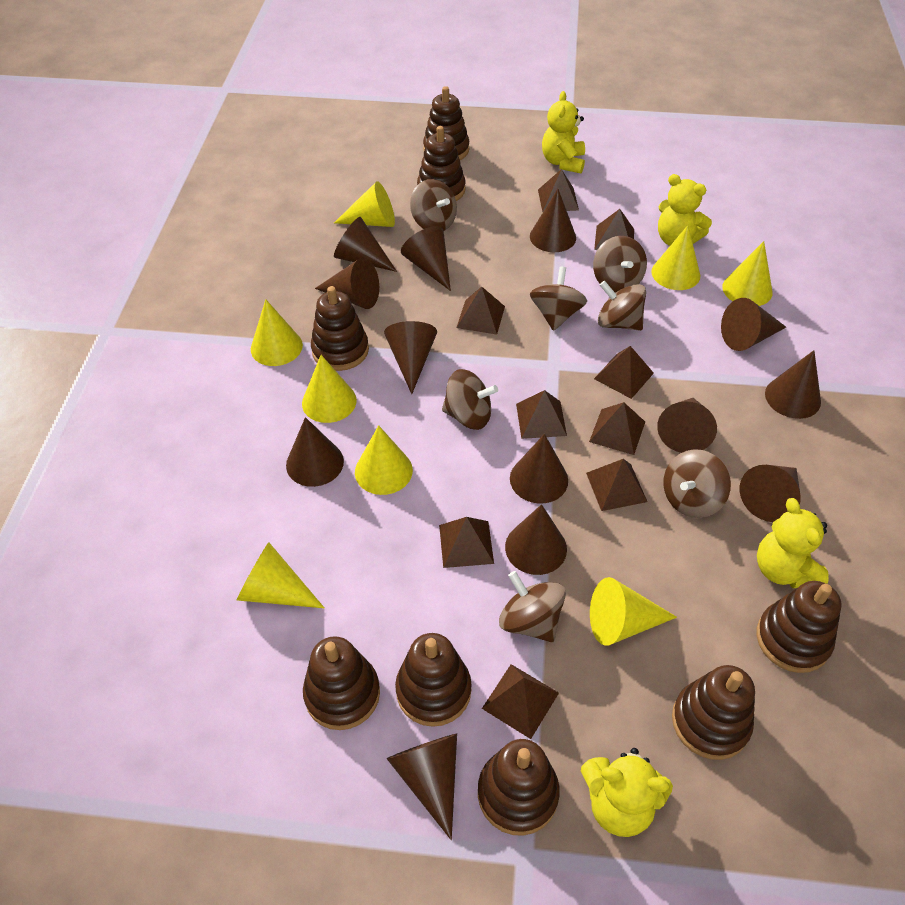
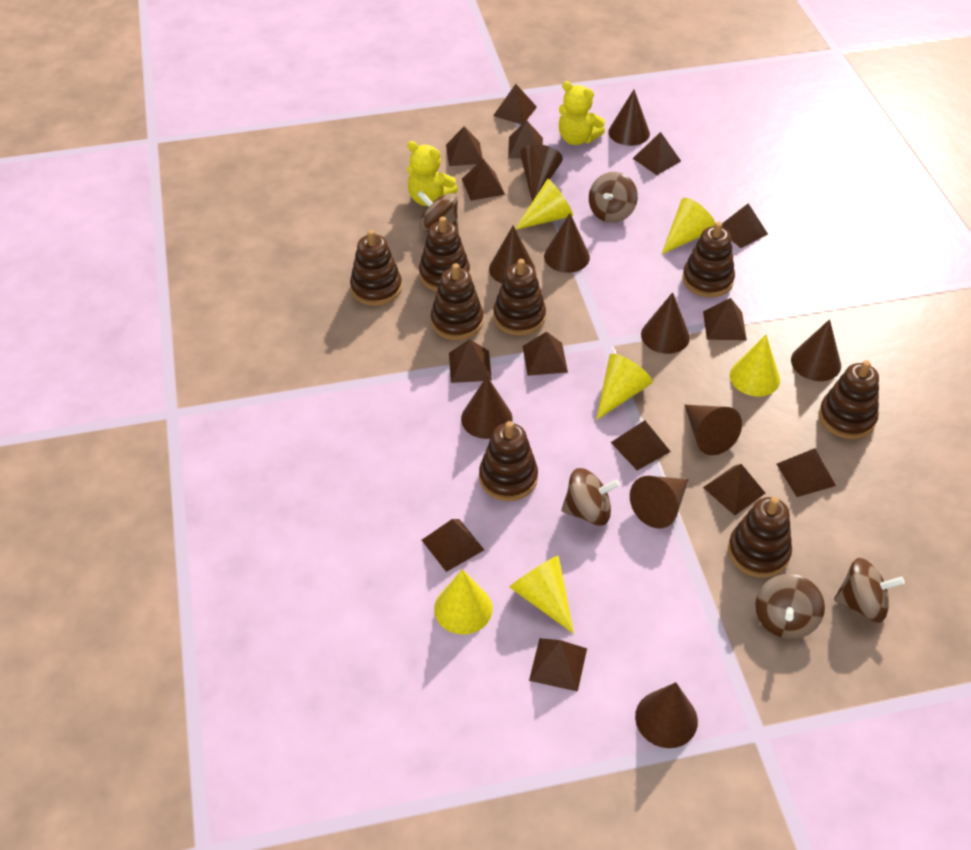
brown cone: [286,417,344,487] [315,258,379,309] [334,217,397,272] [384,321,437,394] [387,734,457,840] [401,226,451,291] [505,504,567,575] [510,434,568,504] [530,189,576,252] [657,398,717,453] [721,298,786,351] [740,465,801,522] [765,350,821,419] = 13 -> [461,376,513,439] [489,226,535,283] [520,144,563,202] [544,213,590,273] [608,90,650,146] [630,476,689,528] [635,682,698,748] [641,292,690,354] [685,405,742,455] [791,319,841,381] = 10
brown pyramid: [439,517,494,568] [456,287,505,334] [482,664,559,739] [516,390,567,439] [538,169,579,212] [586,459,647,511] [589,402,645,455] [594,209,634,250] [594,346,654,399] = 9 -> [422,519,484,572] [446,126,483,166] [449,339,492,383] [462,159,505,201] [493,84,537,125] [508,120,543,159] [523,332,568,376] [529,638,587,692] [611,420,671,470] [632,132,681,175] [703,298,747,340] [703,464,765,516] [722,203,768,248] [777,448,836,497] = 14
brown spinning top: [410,179,457,231] [442,369,498,430] [499,571,566,642] [530,267,587,331] [593,236,647,293] [598,281,646,331] [663,449,731,518] = 7 -> [417,191,459,232] [562,468,620,526] [589,172,638,223] [755,574,825,639] [834,558,905,623] = 5
yellow cone: [237,542,324,608] [251,299,303,366] [302,355,357,423] [334,181,395,227] [355,425,413,495] [590,577,677,646] [651,225,700,290] [722,241,773,306] = 8 -> [434,569,493,634] [509,556,574,634] [515,179,573,230] [596,354,653,420] [662,198,715,254] [730,335,780,397] = 6
yellow teddy bear: [542,91,585,173] [581,748,673,837] [658,174,712,246] [757,498,829,588] = 4 -> [407,141,458,206] [559,81,605,145] = 2

